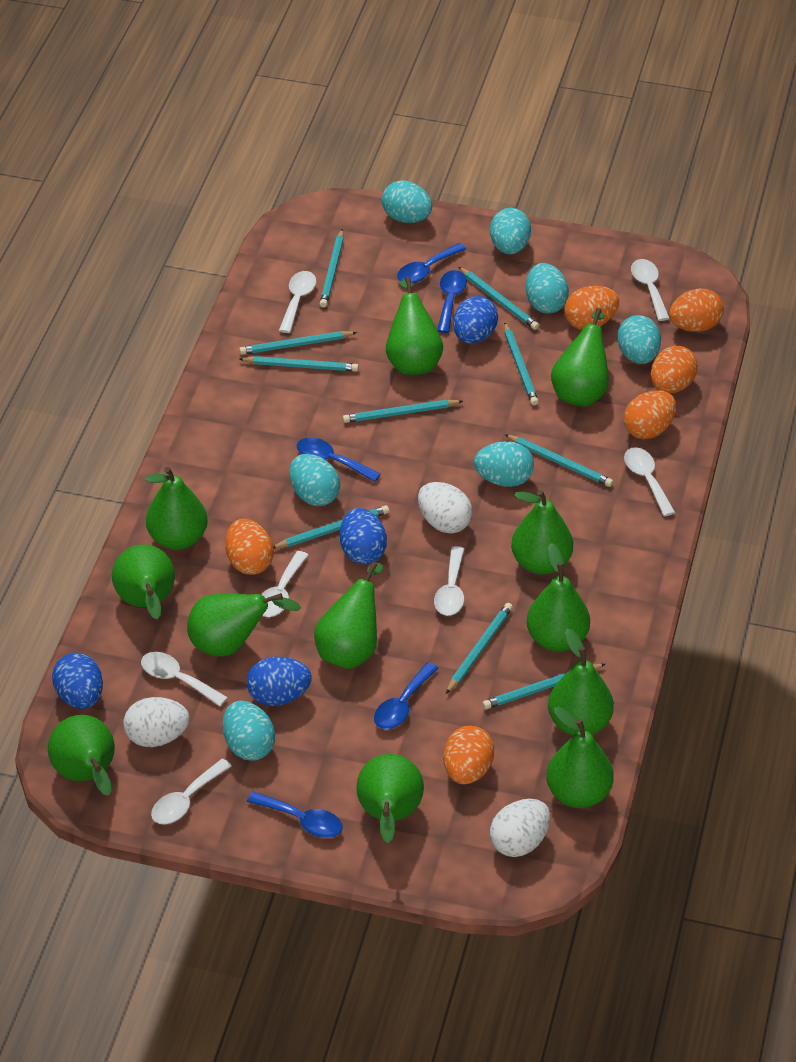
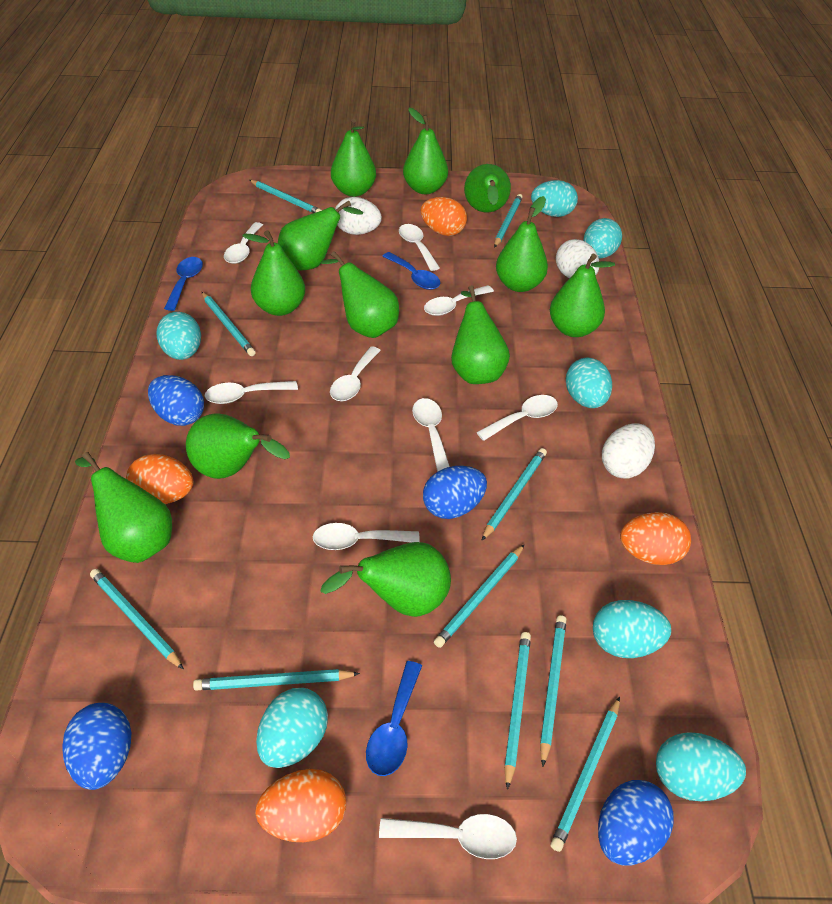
blue spoon: [247,791,343,838] [297,437,381,482] [374,662,438,729] [397,243,466,283] [437,270,467,333] = 5 -> [164,257,203,311] [366,661,422,776] [382,252,441,290] = 3
orange egg: [225,519,274,575] [443,726,494,784] [564,286,619,330] [624,390,676,439] [651,346,698,393] [669,288,724,332] = 6 -> [126,454,193,504] [255,769,346,842] [421,197,467,236] [620,512,691,565] = 4
white spoon: [141,652,228,707] [151,759,232,824] [261,551,308,617] [279,271,317,333] [434,546,464,616] [624,447,675,516] [631,259,670,321] = 7 -> [205,381,298,404] [224,222,263,264] [313,523,420,550] [330,346,381,401] [379,814,517,859] [399,224,440,271] [412,398,450,472] [424,285,494,316] [476,395,558,441] = 9

